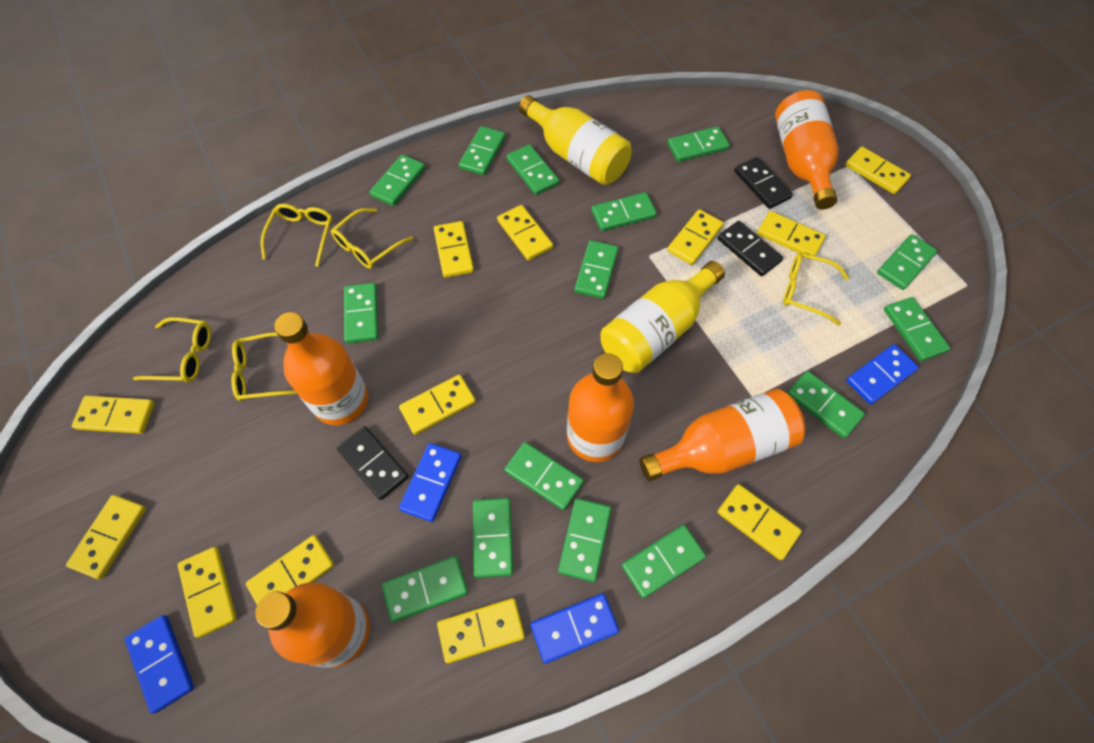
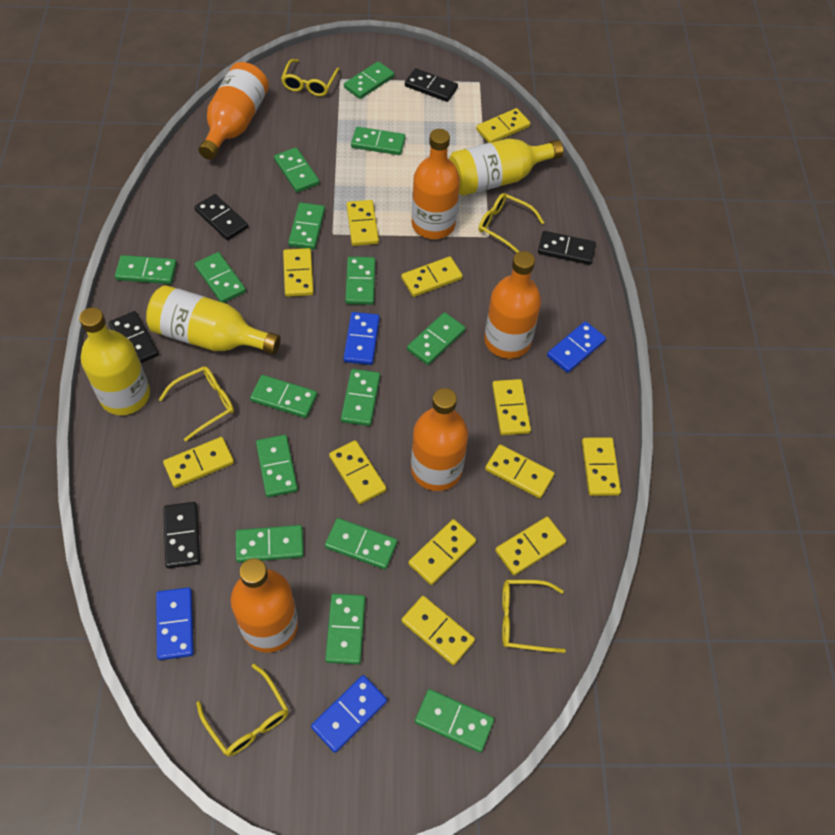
black domino: [337,426,409,500] [718,221,783,276] [734,157,793,209] = 3 -> [109,311,159,363] [163,502,200,568] [194,194,248,240] [405,68,458,102] [538,231,596,265] = 5
yellow bottle: [519,95,632,185] [601,261,725,373] = 2 -> [79,307,150,415] [146,285,281,354] [449,138,563,196] = 3

